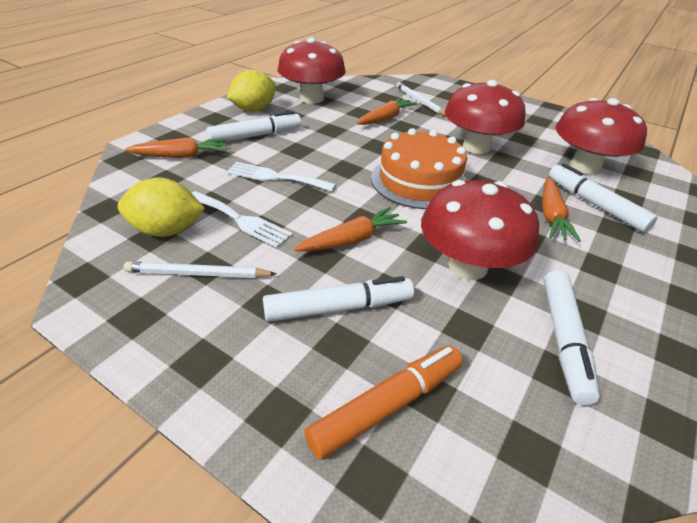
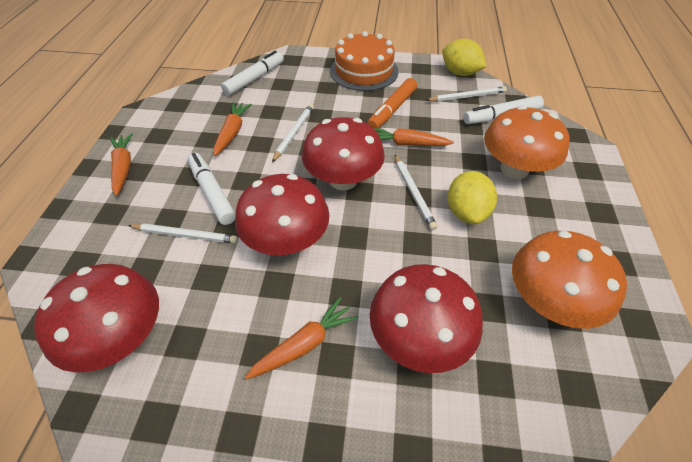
orange mushroom: none = 0 -> [484,105,570,179] [512,231,627,329] = 2
white fork: [191,191,293,248] [226,162,336,192] = 2 -> none = 0
white marker: [206,111,301,143] [263,276,414,322] [544,270,600,405] [549,163,658,232] = 4 -> [188,153,236,225] [221,51,284,96] [463,96,544,124] = 3
white pencil: [124,261,277,278] [396,82,445,116] = 2 -> [128,223,238,244] [272,104,314,162] [395,155,437,230] [427,86,507,102] = 4

